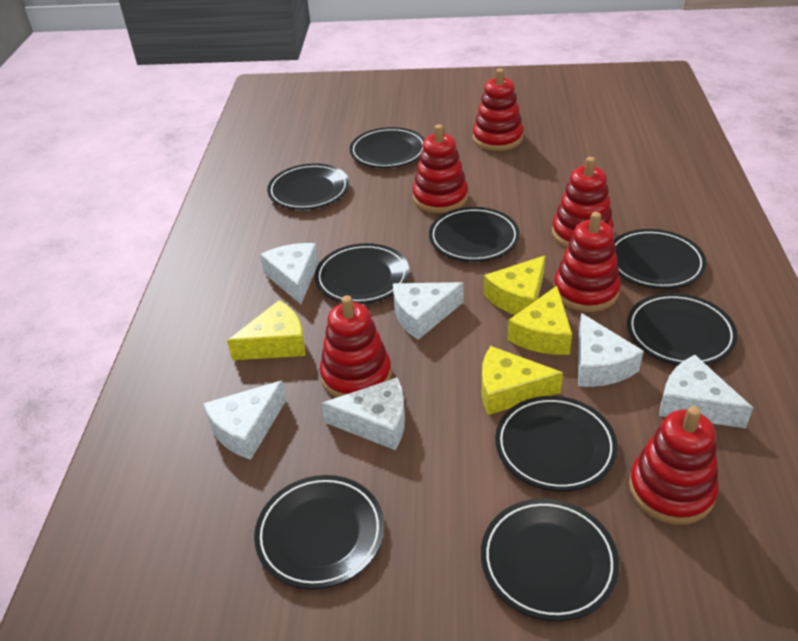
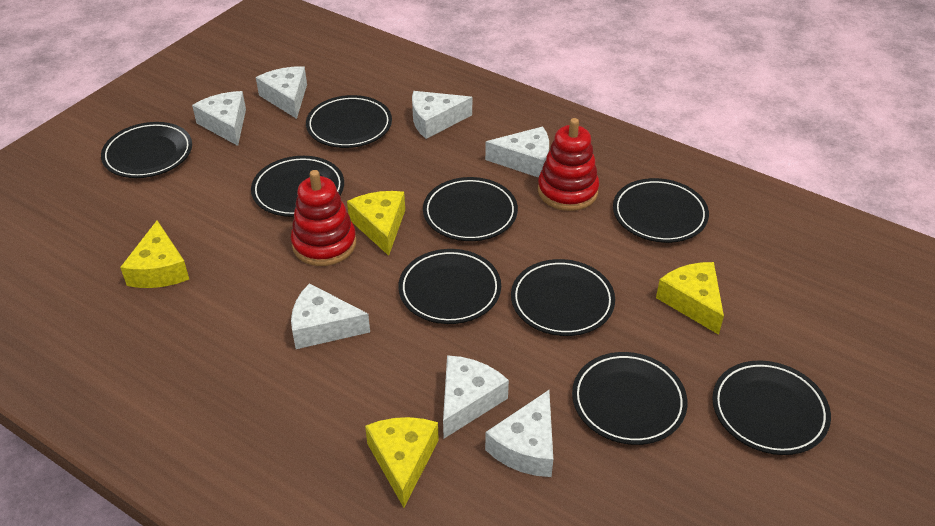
red stacking toy: [320,295,392,398] [412,125,468,213] [473,69,524,151] [552,157,614,248] [553,212,621,312] [629,406,719,525] = 6 -> [291,170,357,266] [538,118,599,211] = 2
white cheese: [203,380,286,460] [260,243,319,304] [321,377,405,450] [393,282,464,340] [578,313,643,387] [659,355,753,428] = 6 -> [192,91,246,146] [256,66,307,119] [291,283,370,349] [412,91,472,139] [443,355,509,438] [485,127,549,178] [485,390,553,477] = 7

